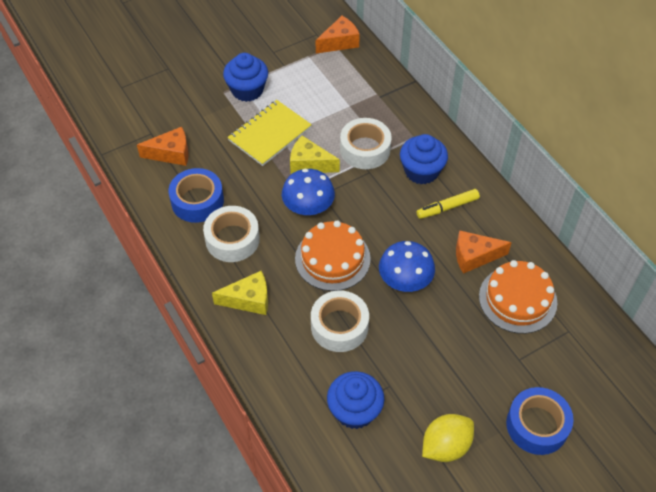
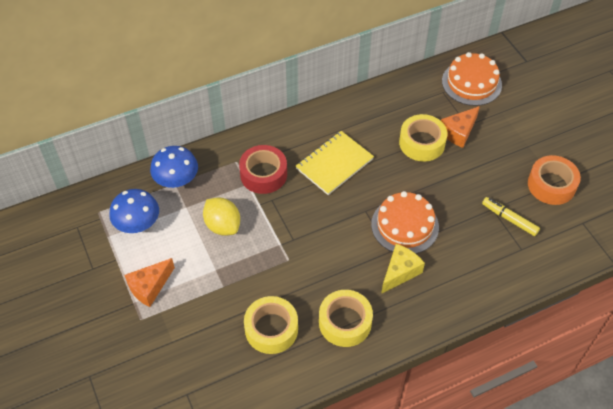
blue cupcake: [223,53,268,102] [327,371,384,429] [400,134,448,184] = 3 -> none = 0
blue tape: [169,168,224,223] [506,387,574,455] = 2 -> none = 0
orange cheese: [137,127,189,166] [316,16,360,54] [456,230,512,274] = 3 -> [124,258,175,307] [441,106,480,148] = 2
orange tape: none = 0 -> [528,155,581,205] = 1
red tape: none = 0 -> [239,145,287,194] = 1
white tape: [203,206,260,262] [311,290,369,352] [340,118,391,169] = 3 -> none = 0
yellow cheese: [212,271,268,315] [290,136,340,174] = 2 -> [381,244,425,294] = 1
yellow tape: none = 0 -> [244,296,298,354] [319,290,373,347] [399,114,447,162] = 3

